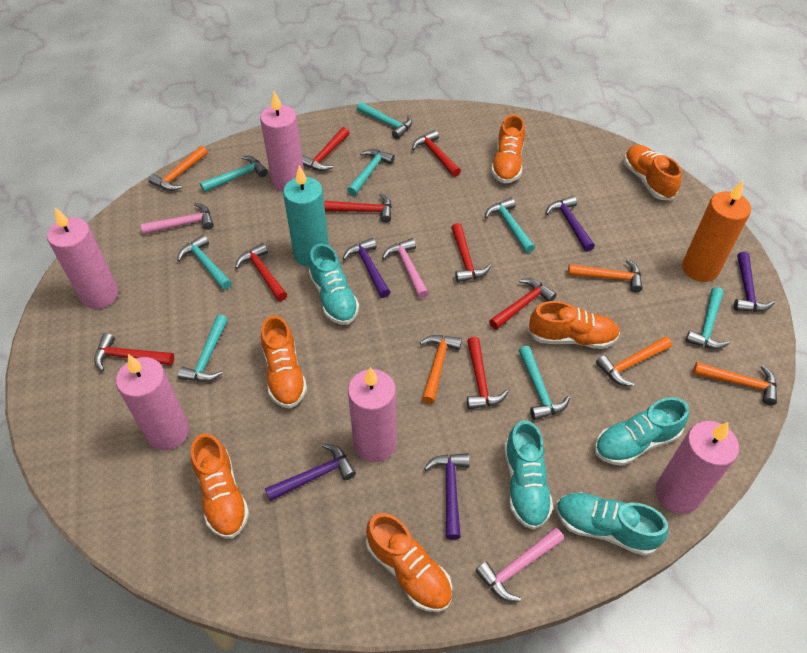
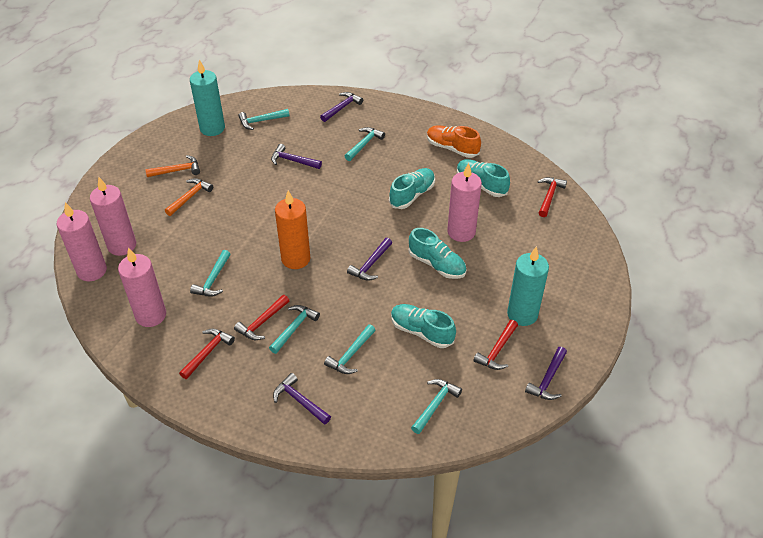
orange hammer: [148,146,207,191] [420,335,462,404] [568,259,643,293] [596,336,672,386] [693,362,777,405] = 5 -> [145,155,200,177] [165,178,213,216] = 2
orange shoe: [191,433,249,539] [261,316,307,408] [366,513,452,612] [491,115,525,184] [528,301,620,349] [624,145,682,200] = 6 -> [427,125,481,158] = 1
pink candle: [47,207,118,309] [116,354,189,450] [260,91,304,192] [348,367,396,462] [656,421,739,514] = 5 -> [57,202,107,281] [90,177,136,256] [118,247,166,327] [447,163,482,242] = 4
pink hammer: [141,203,214,235] [382,238,429,299] [476,528,564,602] = 3 -> none = 0
red hammer: [94,333,174,371] [235,243,287,301] [302,127,349,171] [324,193,392,223] [412,130,461,177] [451,223,491,282] [467,337,508,409] [489,278,557,330] = 8 -> [179,328,235,379] [234,295,289,340] [473,320,518,370] [538,177,567,217] = 4
turquoise candle: [283,165,329,267] = 1 -> [190,60,225,136] [507,246,549,326] = 2
turquoise hammer: [177,234,232,290] [178,315,228,382] [200,156,268,192] [347,149,395,196] [357,102,412,139] [485,198,535,253] [519,346,570,420] [685,287,730,349] = 8 -> [190,250,230,297] [238,109,289,130] [269,305,320,354] [324,324,376,374] [345,127,385,161] [411,379,462,434] = 6

